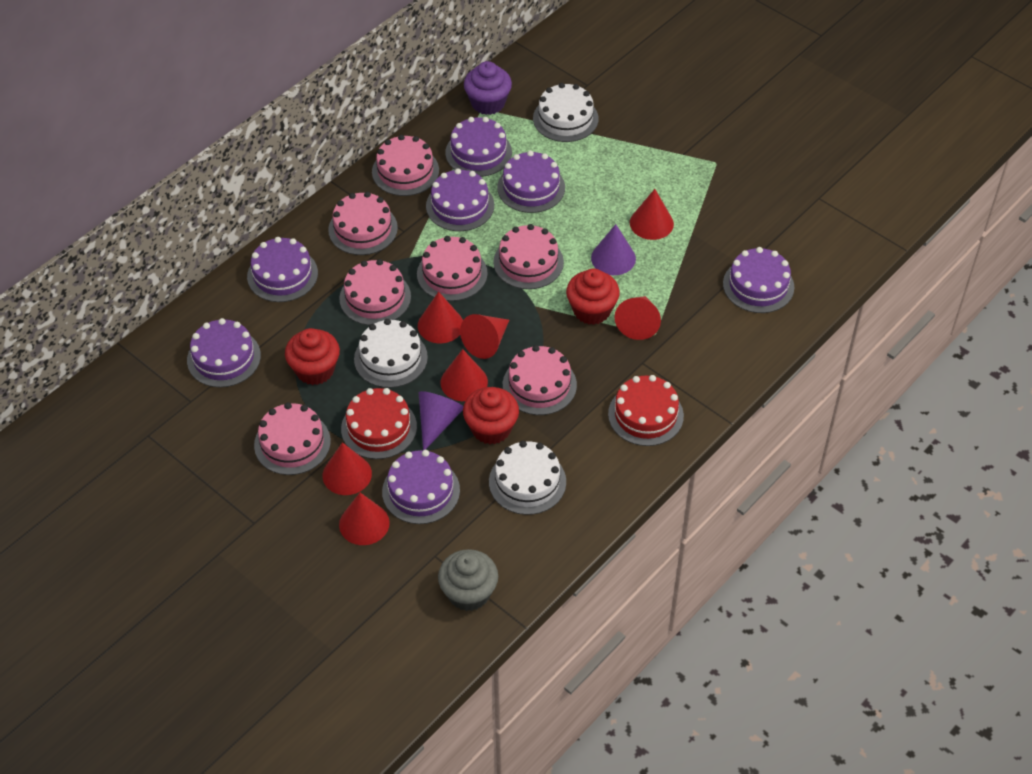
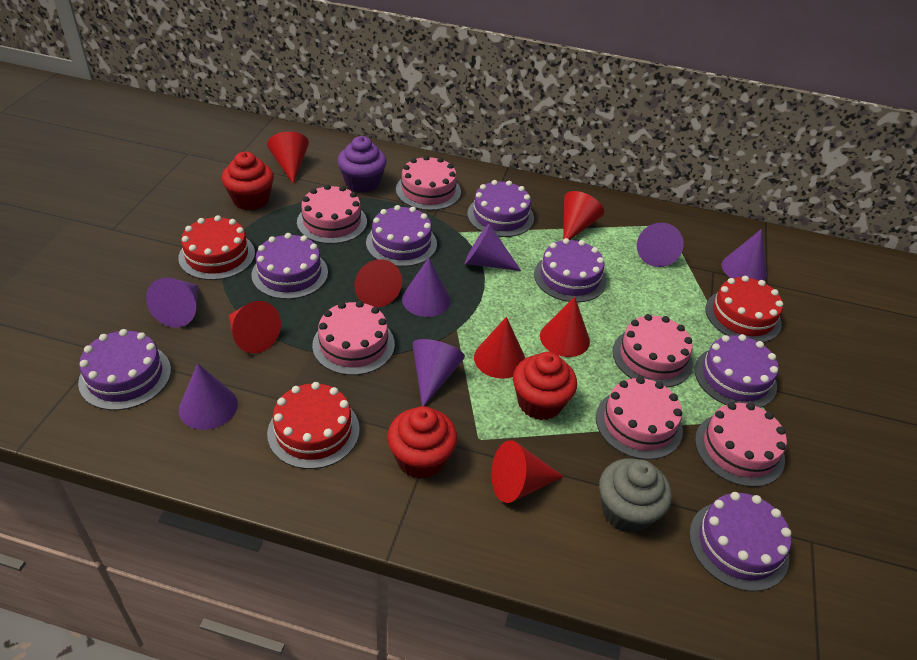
pink cake: [254,402,331,475] [328,192,398,255] [339,259,411,325] [372,135,439,196] [417,236,488,301] [493,224,564,289] [503,345,577,415] = 7 -> [297,184,367,244] [312,301,395,375] [396,155,461,210] [596,377,683,460] [613,314,693,387] [695,402,787,487] = 6
purple cone: [419,391,464,450] [591,224,636,275] = 2 -> [146,278,198,328] [179,363,238,430] [402,257,451,317] [412,339,465,406] [465,224,521,271] [637,223,684,267] [722,229,767,281] = 7
red cake: [341,388,417,459] [608,375,684,446] = 2 -> [178,215,255,280] [267,382,360,469] [705,276,783,343] = 3
white cake: [354,319,428,388] [489,441,566,515] [533,83,598,142] = 3 -> none = 0

